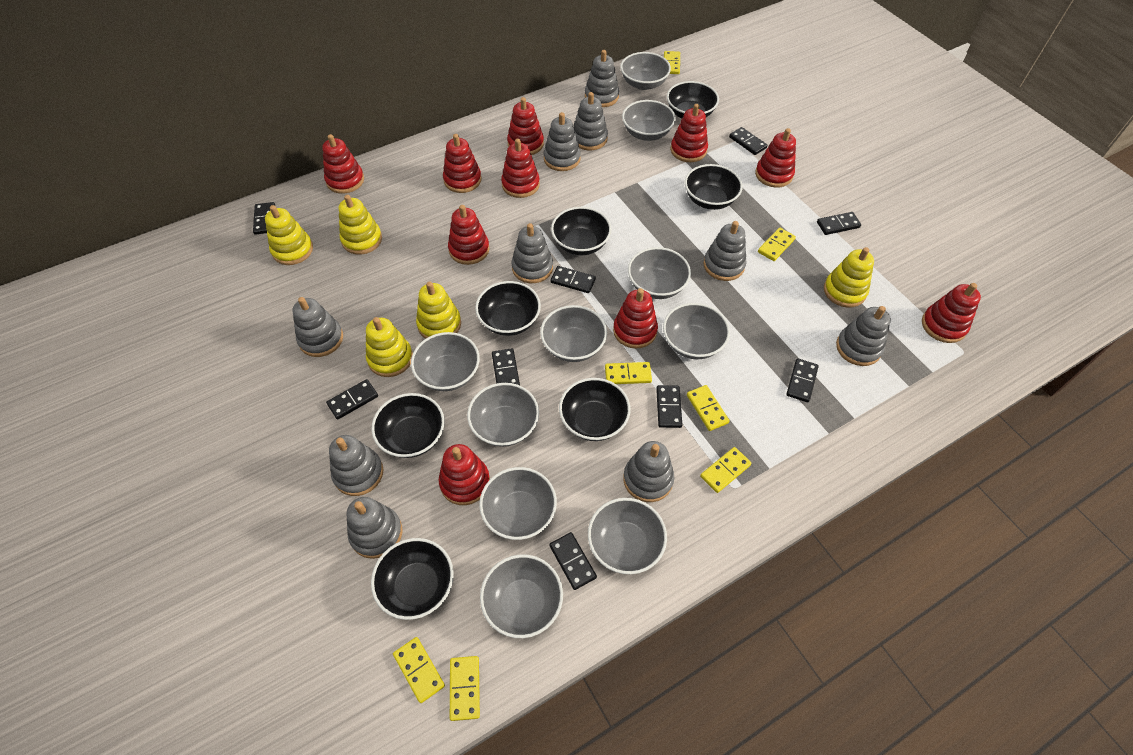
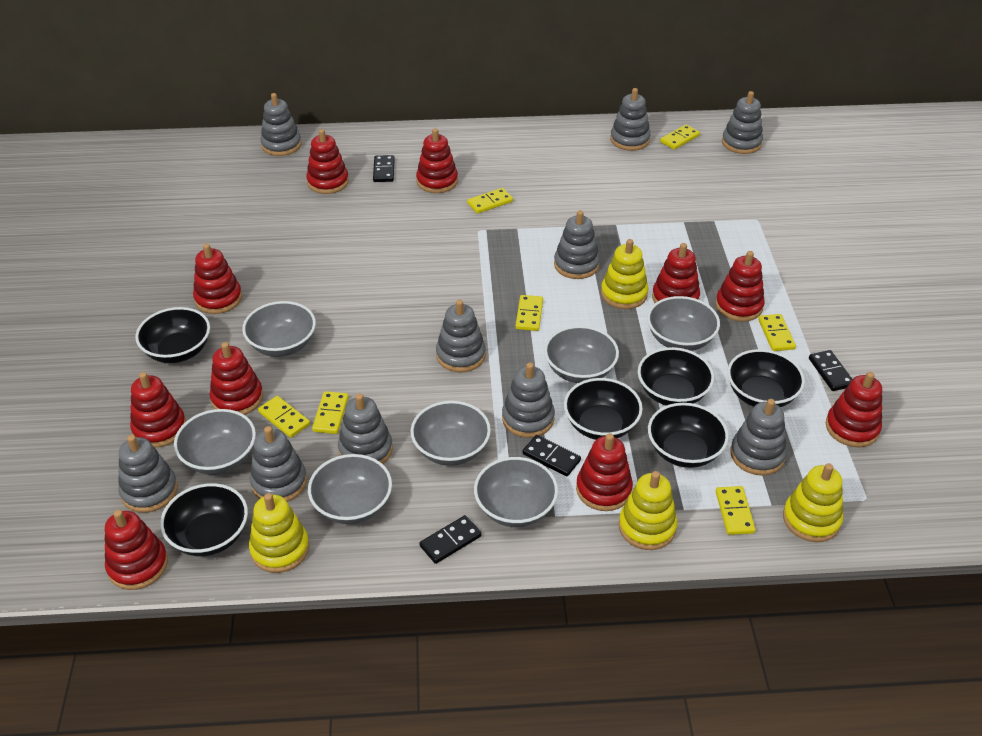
black bowl: [371,538,454,620] [372,393,445,458] [475,281,541,336] [551,207,611,255] [559,378,631,441] [667,81,719,118] [685,164,743,210] = 7 -> [135,307,210,363] [160,483,248,556] [564,378,643,440] [638,347,714,406] [648,403,729,468] [727,349,805,407] = 6
black domino: [253,202,275,235] [326,379,378,420] [492,348,520,385] [549,532,597,590] [551,266,596,293] [656,385,682,428] [729,127,768,155] [786,358,819,402] [817,212,861,235] = 9 -> [373,155,395,182] [419,515,481,564] [523,435,581,476] [809,350,852,391] = 4
grey bowl: [411,332,480,391] [467,383,539,447] [479,467,557,540] [480,554,563,638] [540,305,607,362] [588,498,667,574] [620,52,671,90] [622,100,676,141] [628,247,691,299] [663,303,730,359] = 10 -> [174,409,256,475] [242,301,316,357] [308,454,392,524] [411,401,491,466] [474,457,558,527] [544,326,619,383] [647,296,720,351] = 7
yellow stacking toy: [265,205,313,265] [339,195,382,255] [366,317,413,377] [416,282,461,339] [824,247,874,308] = 5 -> [249,493,309,573] [601,239,649,309] [619,471,678,550] [783,463,843,542] = 4

